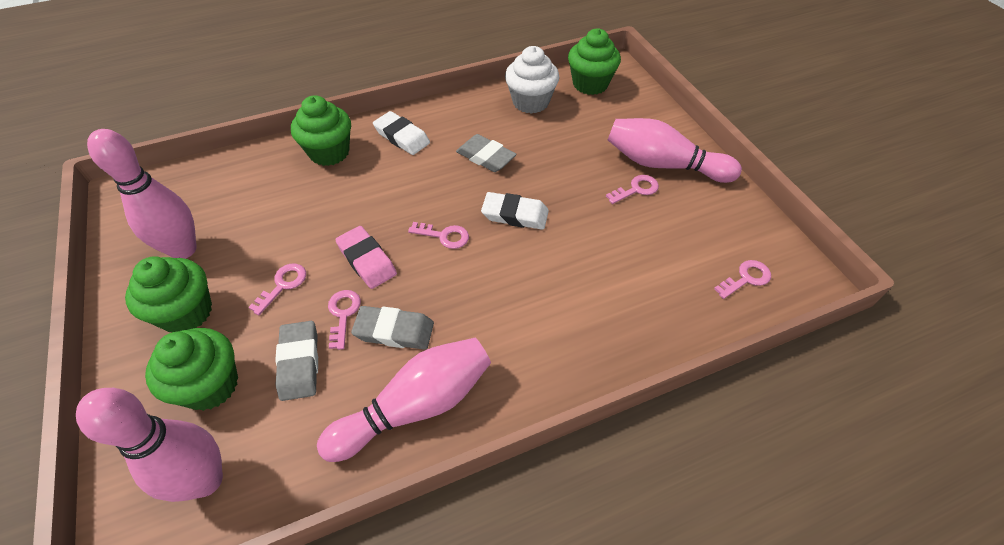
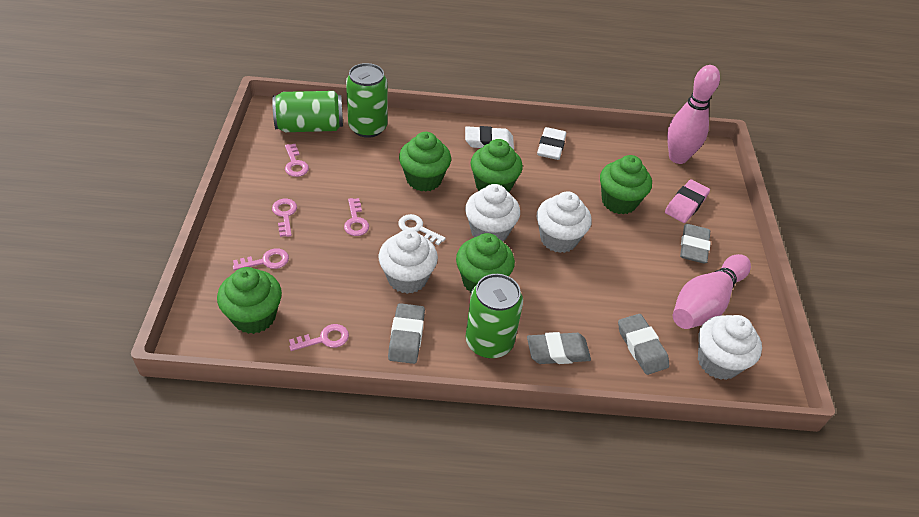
green can: none = 0 -> [273,91,343,132] [346,63,387,138] [466,274,523,358] = 3
green cupcake: [125,256,212,332] [145,328,238,411] [291,95,351,166] [568,28,621,95] = 4 -> [217,267,282,334] [399,132,451,192] [456,233,515,293] [471,139,523,192] [600,155,652,214] = 5
grey eraser: [275,321,318,401] [351,306,434,350] [456,134,517,172] = 3 -> [388,303,425,364] [527,332,591,364] [618,314,669,375] [680,224,711,264] = 4
pink bowling pin: [76,388,223,502] [87,129,197,259] [317,338,491,462] [608,118,742,183] = 4 -> [667,65,720,164] [673,254,751,329] = 2
white cupcake: [505,46,559,114] = 1 -> [379,229,438,294] [465,184,520,242] [537,192,592,253] [698,315,762,380] = 4
white key: none = 0 -> [398,214,446,245] = 1

